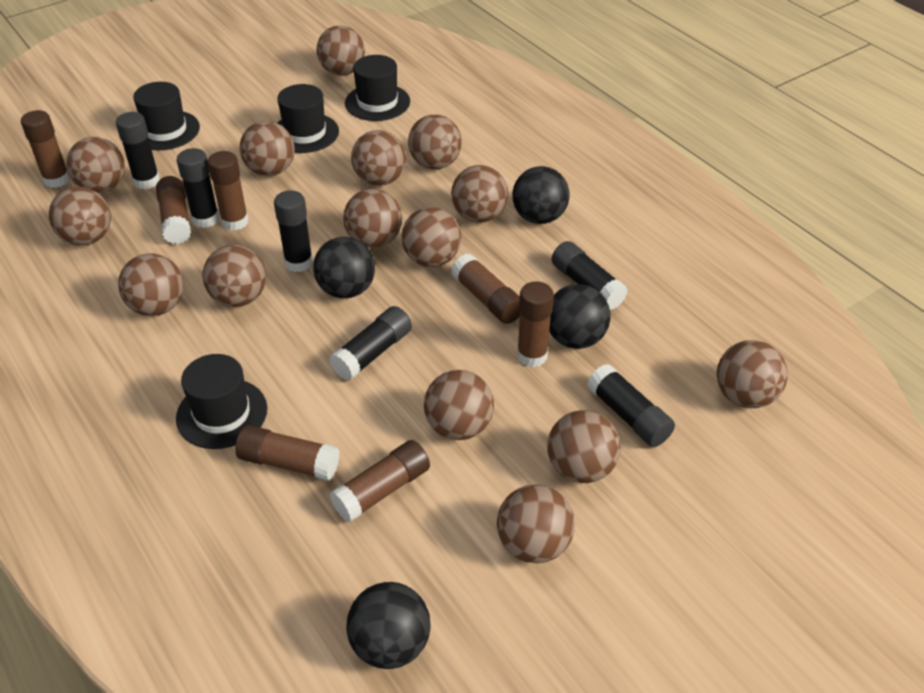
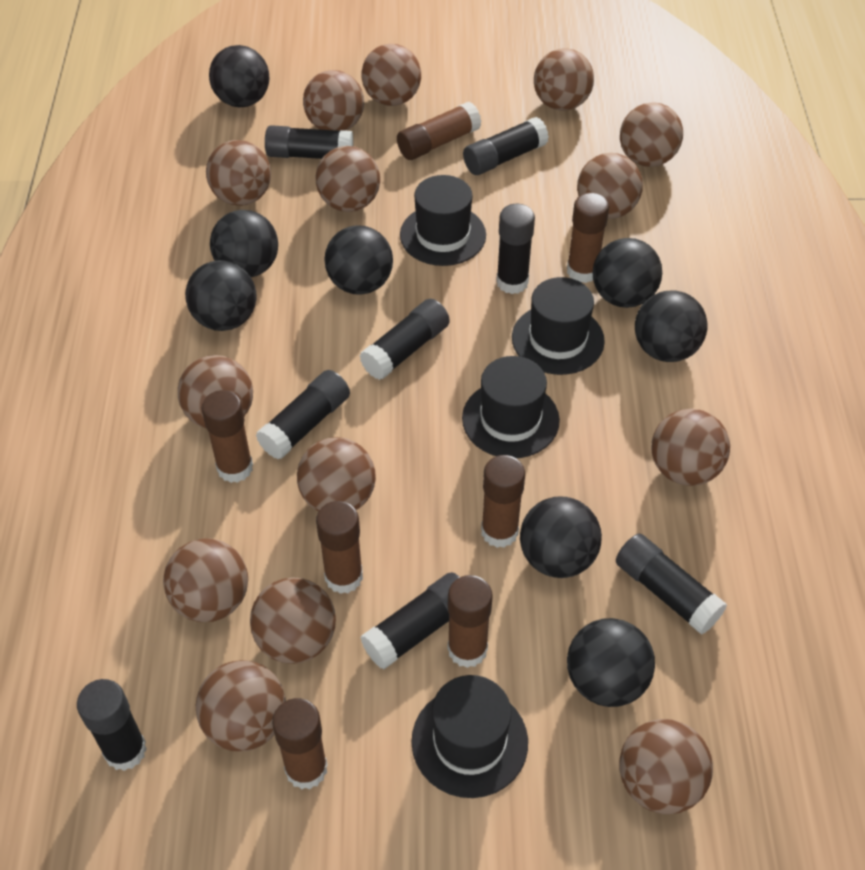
black ball: [313,237,375,298] [346,582,431,669] [512,166,570,224] [549,284,610,349] = 4 -> [185,260,256,331] [209,45,269,107] [210,210,278,277] [324,225,393,295] [520,496,602,578] [567,618,655,707] [592,238,662,308] [635,290,708,362] = 8
black glue stick: [116,112,160,189] [177,148,219,228] [274,190,313,272] [329,306,412,381] [552,241,628,310] [587,364,675,447] = 6 -> [77,679,147,771] [256,370,350,460] [265,125,353,159] [360,299,450,380] [360,572,460,669] [463,117,549,175] [496,204,535,294] [616,534,727,635] = 8
brown ball: [49,187,111,245] [66,137,125,193] [118,253,184,316] [203,245,266,307] [240,121,295,176] [317,25,365,75] [343,189,402,248] [351,130,406,186] [401,207,461,267] [408,115,462,169] [424,370,494,440] [451,165,508,223] [497,485,575,563] [547,410,621,483] [717,340,788,408] = 15 -> [163,538,248,622] [178,355,253,429] [196,660,286,752] [206,140,271,206] [250,577,336,664] [297,437,376,512] [303,70,364,131] [316,146,380,212] [362,44,421,106] [534,48,594,111] [577,153,643,219] [619,719,713,814] [620,102,683,167] [651,408,730,486] = 14

